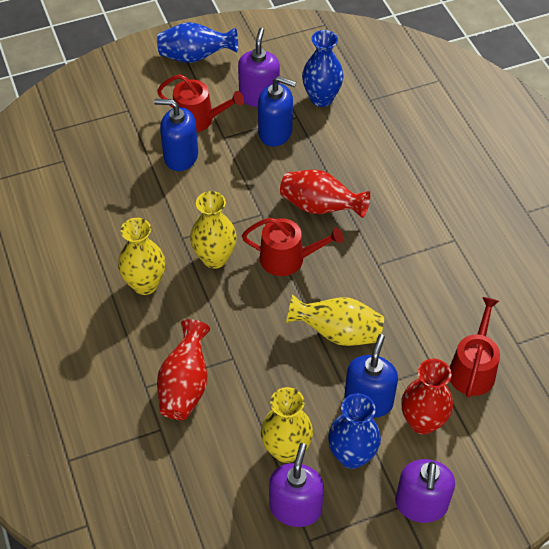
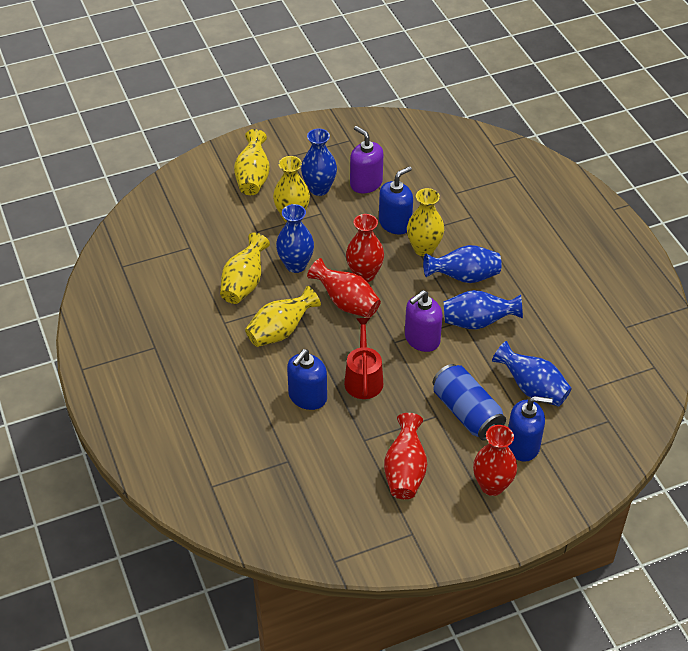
blue can: none = 0 -> [433,364,506,440] = 1
blue vase: [157,22,238,63] [302,30,344,107] [328,393,381,469] = 3 -> [276,204,314,273] [301,128,337,196] [423,245,502,283] [444,290,523,329] [492,341,572,407] = 5
purple soap dispenser: [238,28,280,107] [269,443,324,527] [395,459,455,523] = 3 -> [350,126,383,193] [405,290,443,352] = 2
red vase: [157,319,210,420] [280,170,370,218] [402,359,453,435] = 3 -> [307,258,381,318] [346,214,384,282] [384,413,427,499] [473,425,517,496] = 4
red watering can: [157,74,244,132] [242,218,343,276] [449,297,500,398] = 3 -> [344,318,383,399] = 1
yellow vase: [118,218,165,295] [190,191,237,269] [261,387,313,463] [286,294,384,346] = 4 -> [220,233,270,304] [234,129,270,195] [245,286,321,347] [273,156,310,222] [407,188,444,257] = 5

